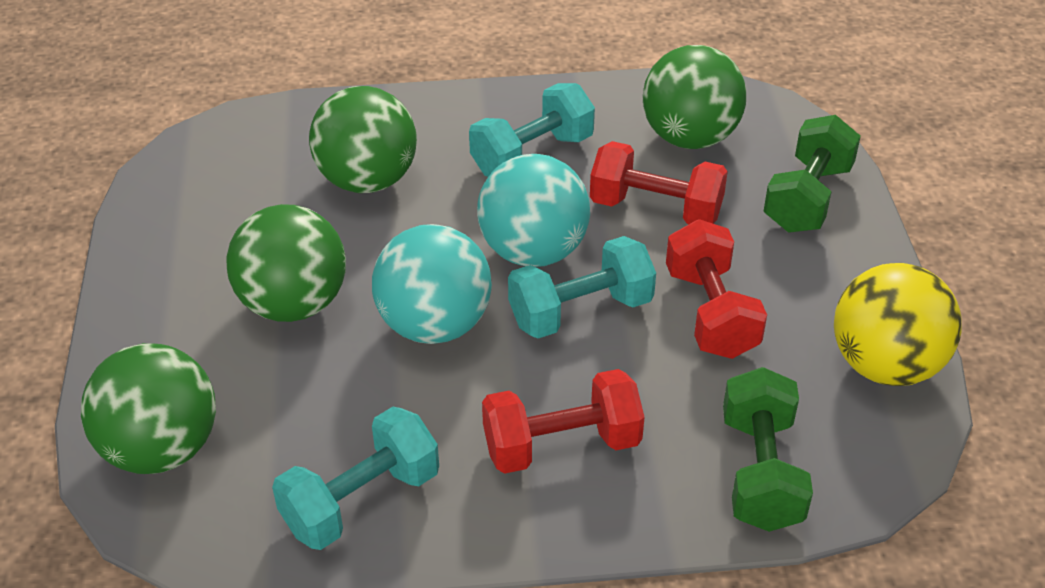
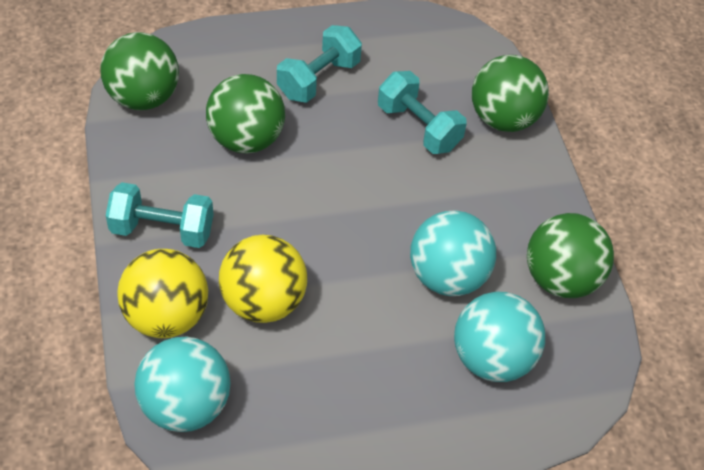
green dumbbell: [723,367,813,532] [764,115,861,233] = 2 -> none = 0
red dumbbell: [482,369,645,474] [590,141,728,224] [666,219,767,359] = 3 -> none = 0
turquoise ball: [372,224,492,344] [477,154,590,267] = 2 -> [134,337,231,432] [410,211,496,296] [454,292,545,382] = 3
yellow ball: [834,263,962,386] = 1 -> [117,249,208,338] [219,234,307,323] = 2

